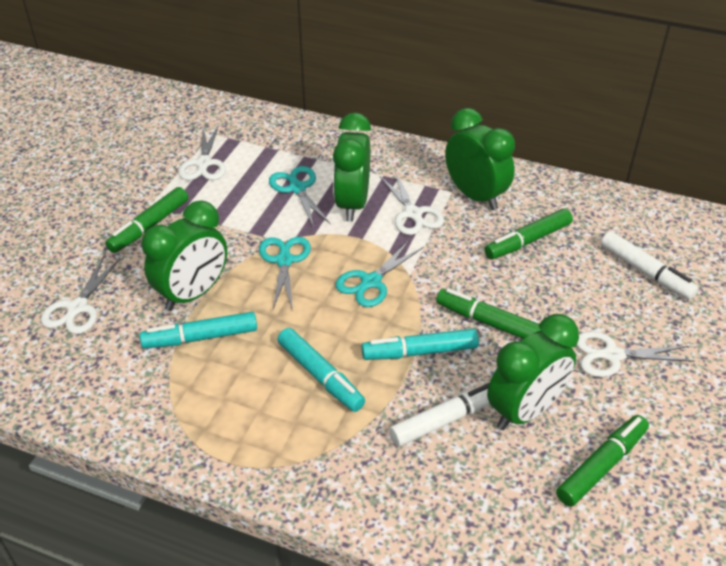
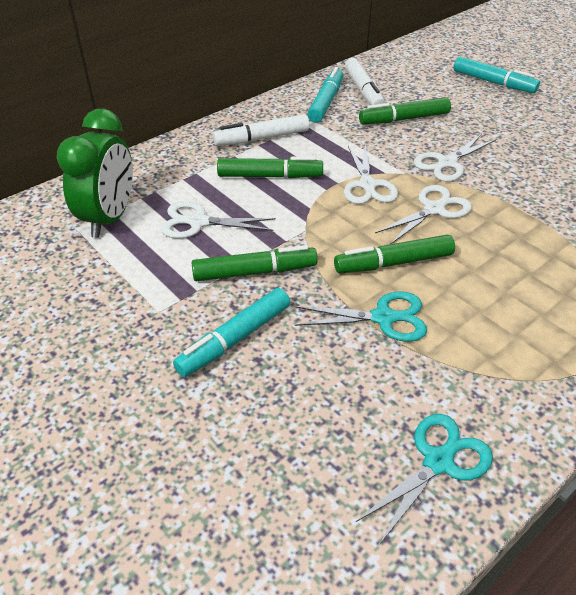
green clock: [141,200,227,311] [333,113,371,222] [445,108,515,210] [487,314,579,430] = 4 -> [57,108,133,238] = 1
turquoise scissors: [259,237,311,311] [269,166,330,227] [335,240,424,307] = 3 -> [295,291,427,342] [356,414,493,545] = 2

